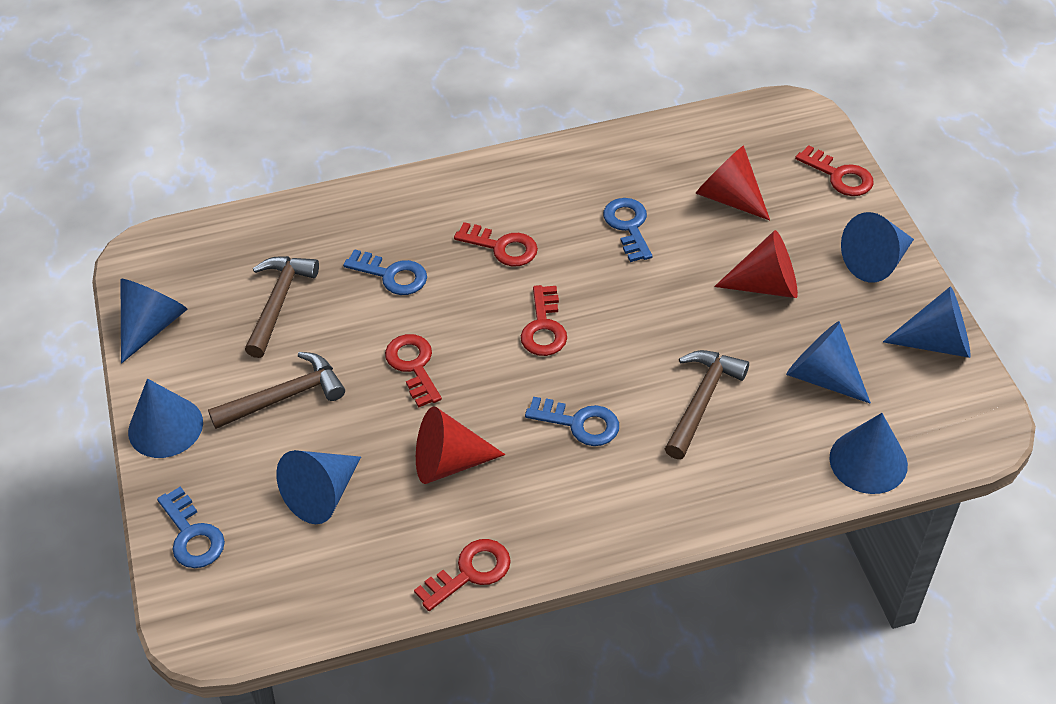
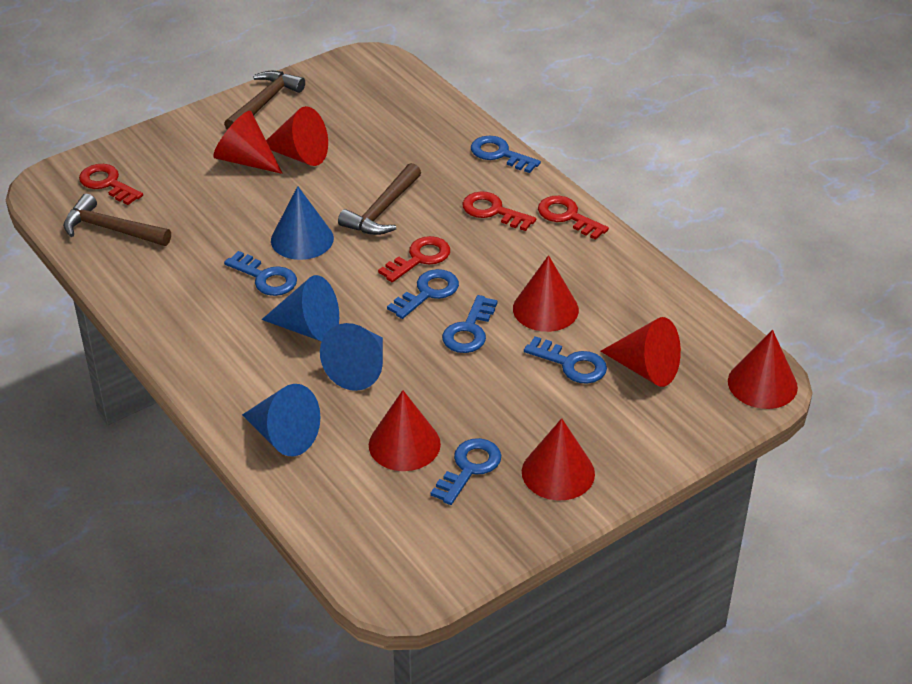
blue cone: [121,279,188,363] [128,379,203,458] [276,450,361,524] [786,321,871,404] [829,413,908,494] [841,212,914,283] [883,287,971,358] = 7 -> [242,384,320,456] [262,275,339,341] [271,186,334,260] [320,323,383,391] = 4
blue key: [157,486,225,568] [343,249,427,295] [525,397,619,446] [603,198,652,262] = 4 -> [224,251,297,296] [387,269,459,319] [431,438,501,505] [442,295,498,353] [471,136,541,173] [524,336,607,384] = 6
red cone: [416,407,505,484] [695,145,770,221] [714,230,798,298] = 3 -> [213,111,283,174] [266,106,328,166] [369,390,441,471] [513,255,579,332] [522,418,595,500] [600,317,681,387] [728,330,798,409] = 7
red key: [385,334,442,407] [414,539,511,611] [454,222,538,267] [521,285,567,356] [795,145,874,196] = 5 -> [79,164,143,205] [378,236,450,282] [462,191,536,231] [538,196,609,240] = 4

